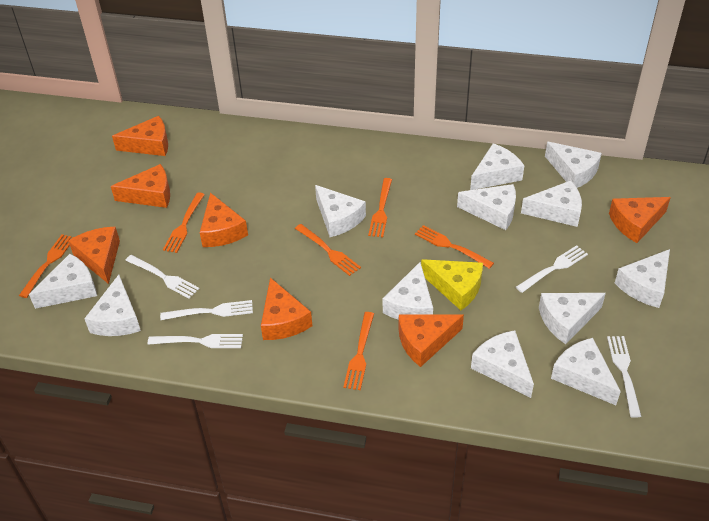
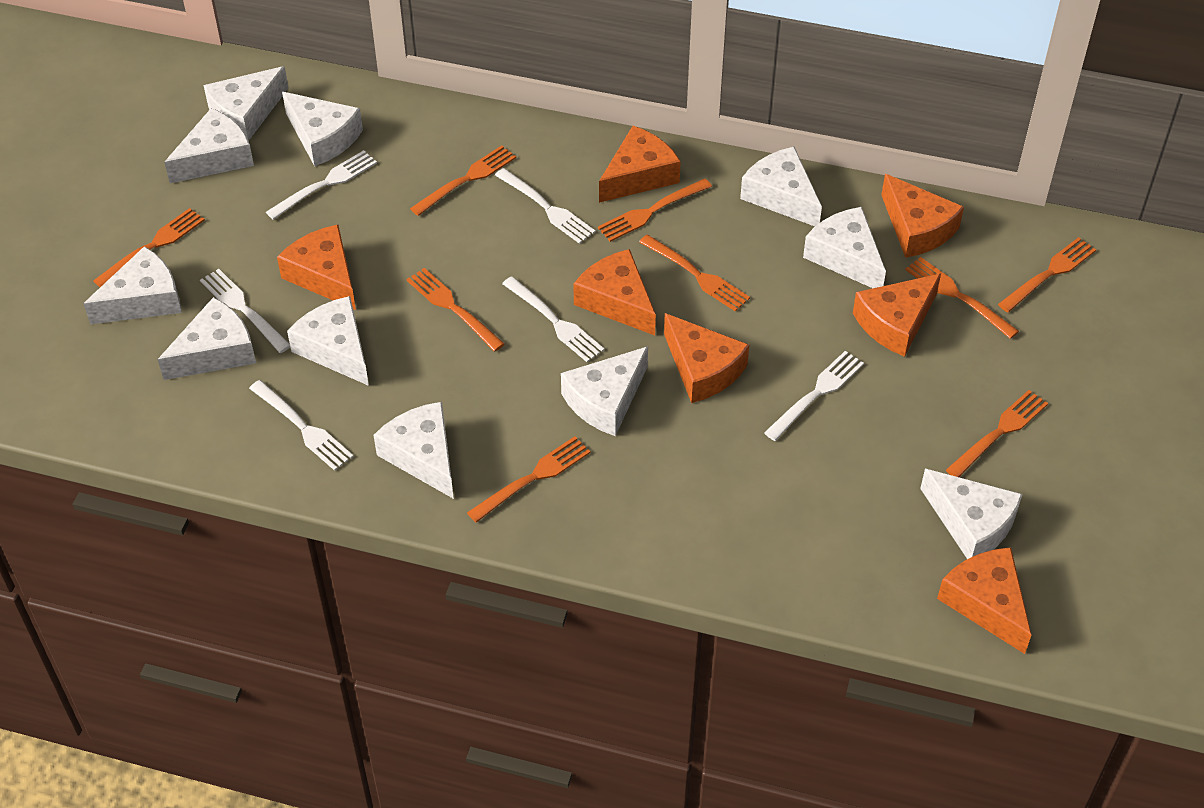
orange fork: [19,234,74,298] [163,192,205,253] [295,224,361,276] [343,312,374,390] [368,178,392,237] [415,225,494,269] = 6 -> [93,208,205,287] [406,268,505,352] [410,145,516,216] [467,436,591,523] [598,179,712,242] [639,235,750,312] [905,257,1019,339] [946,390,1048,477] [998,237,1096,312] = 9
white cheese: [29,254,97,309] [84,275,141,336] [315,185,366,237] [383,262,433,320] [457,184,516,230] [470,143,524,190] [471,330,534,398] [521,180,582,227] [539,293,606,344] [545,142,602,188] [551,338,621,405] [615,249,670,308] = 12 -> [83,246,182,324] [157,297,256,380] [164,108,254,183] [203,66,288,141] [282,92,363,166] [287,296,369,386] [374,402,454,499] [561,346,648,436] [740,147,822,226] [803,207,886,288] [920,469,1023,559] = 11
white fork: [125,255,199,299] [148,334,243,348] [160,300,253,320] [516,245,588,293] [607,336,642,418] = 5 -> [200,269,290,353] [249,380,354,471] [266,150,377,220] [495,168,595,244] [502,276,605,362] [764,351,864,441] = 6
yellow cheese: [421,259,483,310] = 1 -> none = 0

